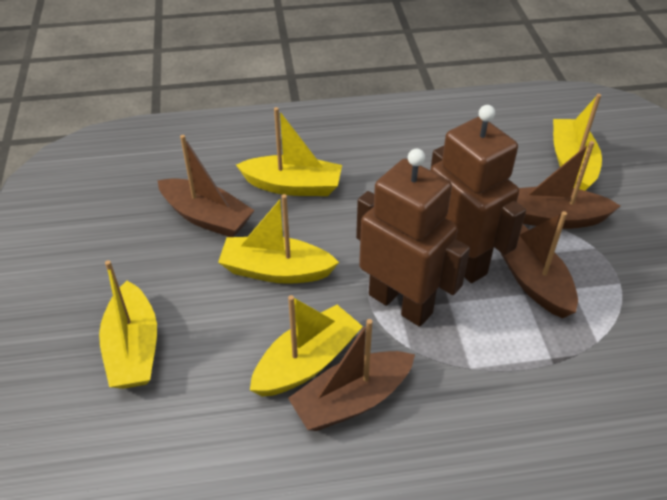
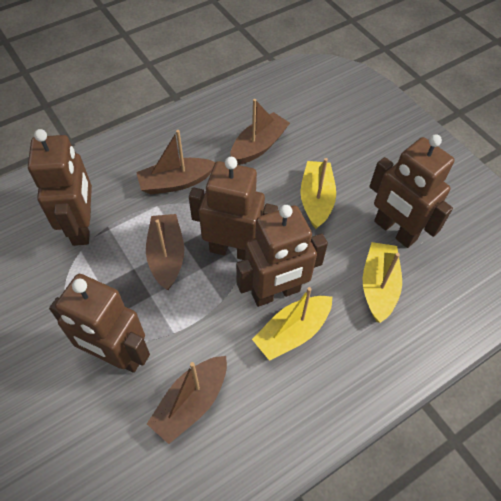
brown robot: [356,148,470,327] [430,105,526,283] = 2 -> [28,129,92,246] [49,274,150,373] [189,157,278,260] [236,205,328,307] [369,134,455,248] = 5
yellow boat: [99,260,157,389] [218,194,339,284] [236,107,342,196] [250,295,363,397] [553,94,602,191] = 5 -> [252,287,332,361] [300,158,336,229] [363,242,402,323] = 3

